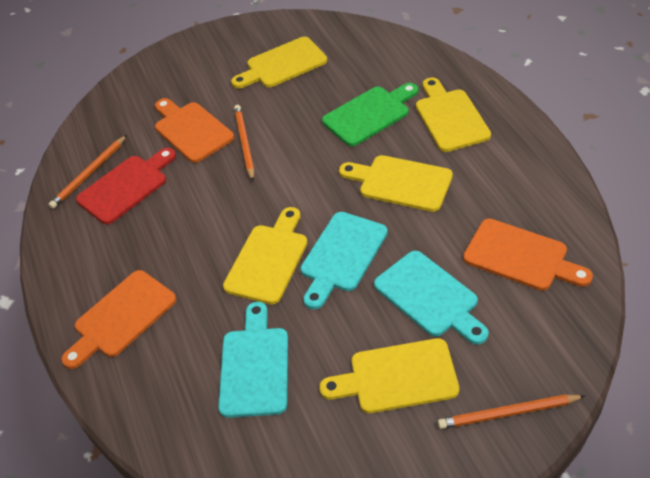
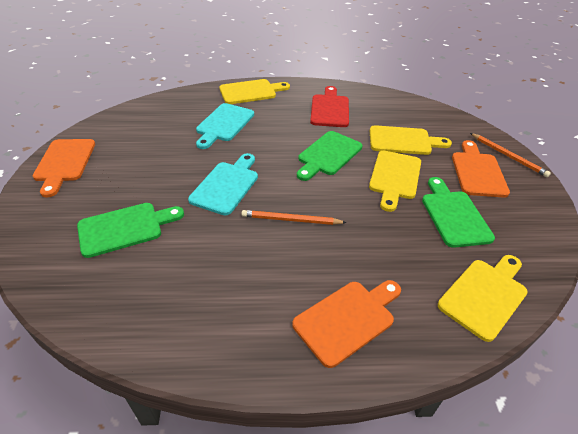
green cutting board: [322,83,418,146] = 1 -> [77,203,184,258] [297,131,363,181] [422,177,495,248] = 3
orange pencil: [49,135,127,209] [234,105,254,181] [438,394,585,429] = 3 -> [241,210,347,225] [470,133,551,177] = 2
turquoise cutting board: [218,302,288,418] [301,212,388,309] [374,251,489,345] = 3 -> [188,153,258,215] [196,103,254,149] = 2
yellow cutting board: [223,207,308,304] [231,37,327,89] [319,338,459,413] [339,155,453,212] [416,77,491,152] = 5 -> [219,79,290,104] [369,151,421,212] [370,125,452,155] [438,255,528,342] = 4

